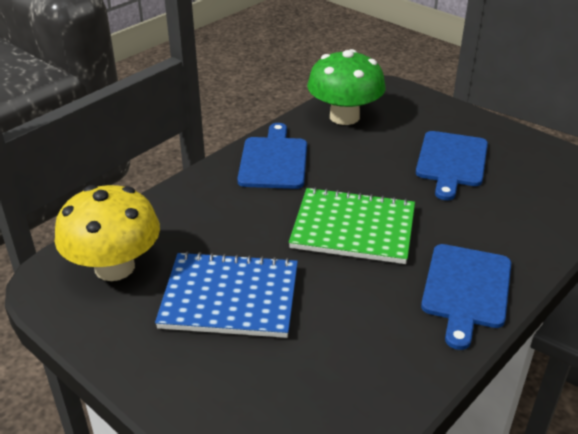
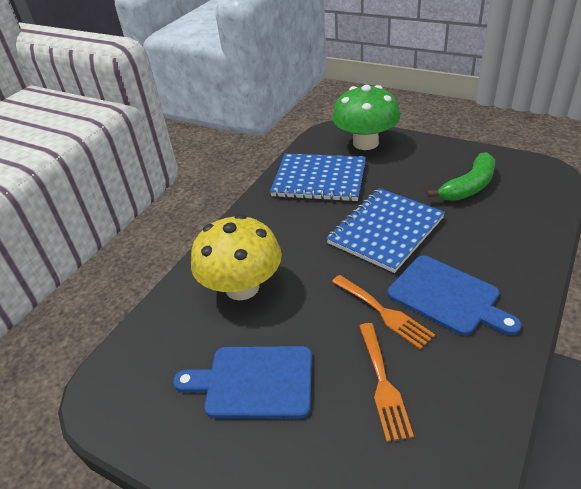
blue cutting board: [237,123,307,189] [416,131,488,200] [421,244,511,350] = 3 -> [173,346,312,419] [388,256,522,336] = 2
blue notebook: [155,251,298,338] = 1 -> [270,154,366,202] [326,188,445,273] = 2
green banana: none = 0 -> [427,152,495,201] = 1
green notebook: [289,187,415,264] = 1 -> none = 0
orange fork: none = 0 -> [332,275,435,349] [359,323,414,442] = 2

